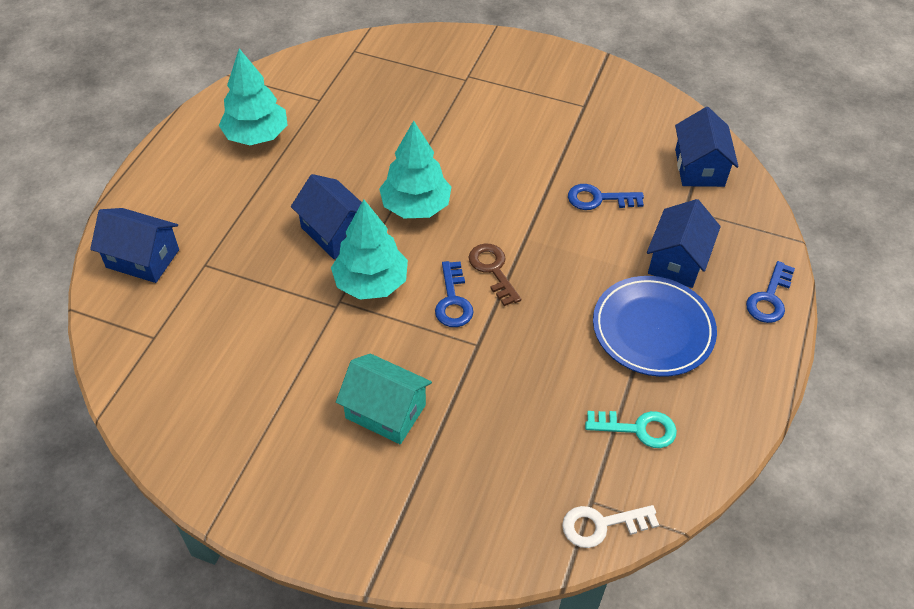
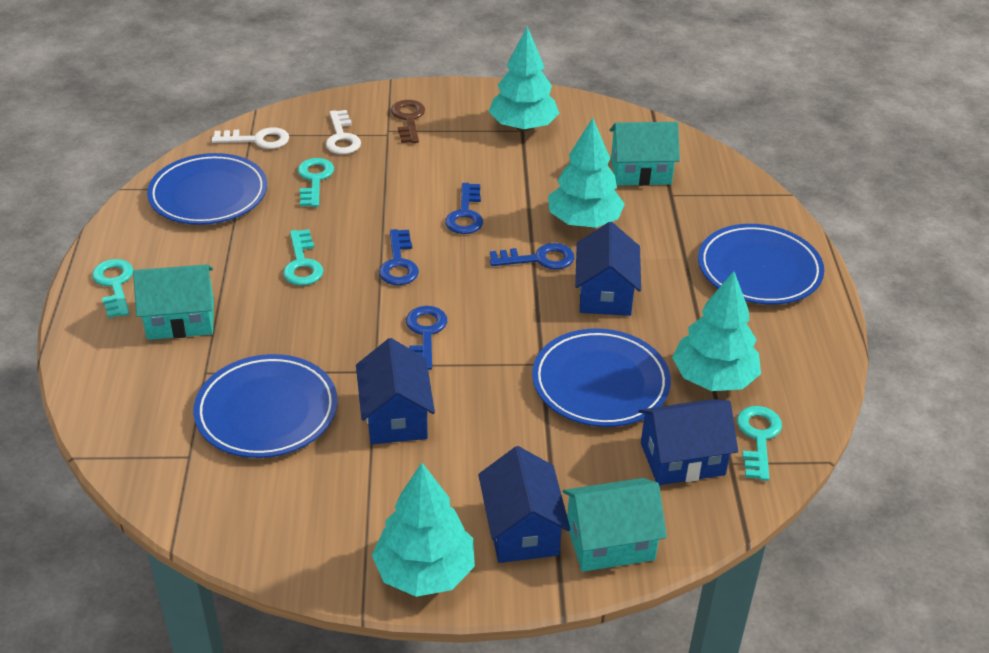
blue key: [435,261,474,327] [568,184,644,210] [746,261,795,323] = 3 -> [379,229,419,285] [406,306,447,370] [445,183,483,234] [490,243,574,269] = 4
blue plate: [593,276,717,377] = 1 -> [147,153,267,225] [193,354,338,458] [532,328,671,427] [698,224,824,305] = 4
turquoise house: [336,353,432,444] = 1 -> [133,264,214,340] [563,478,667,572] [609,122,680,186] = 3
turquoise key: [585,411,677,448] = 1 -> [92,259,133,318] [283,229,323,285] [298,158,334,207] [737,406,782,481] = 4
turquoise tree: [219,49,288,145] [331,199,408,300] [379,120,451,218] = 3 -> [372,463,475,597] [489,26,559,131] [548,118,625,228] [672,271,761,391] = 4
white key: [562,505,659,548] = 1 -> [211,127,289,149] [326,110,361,154] = 2

